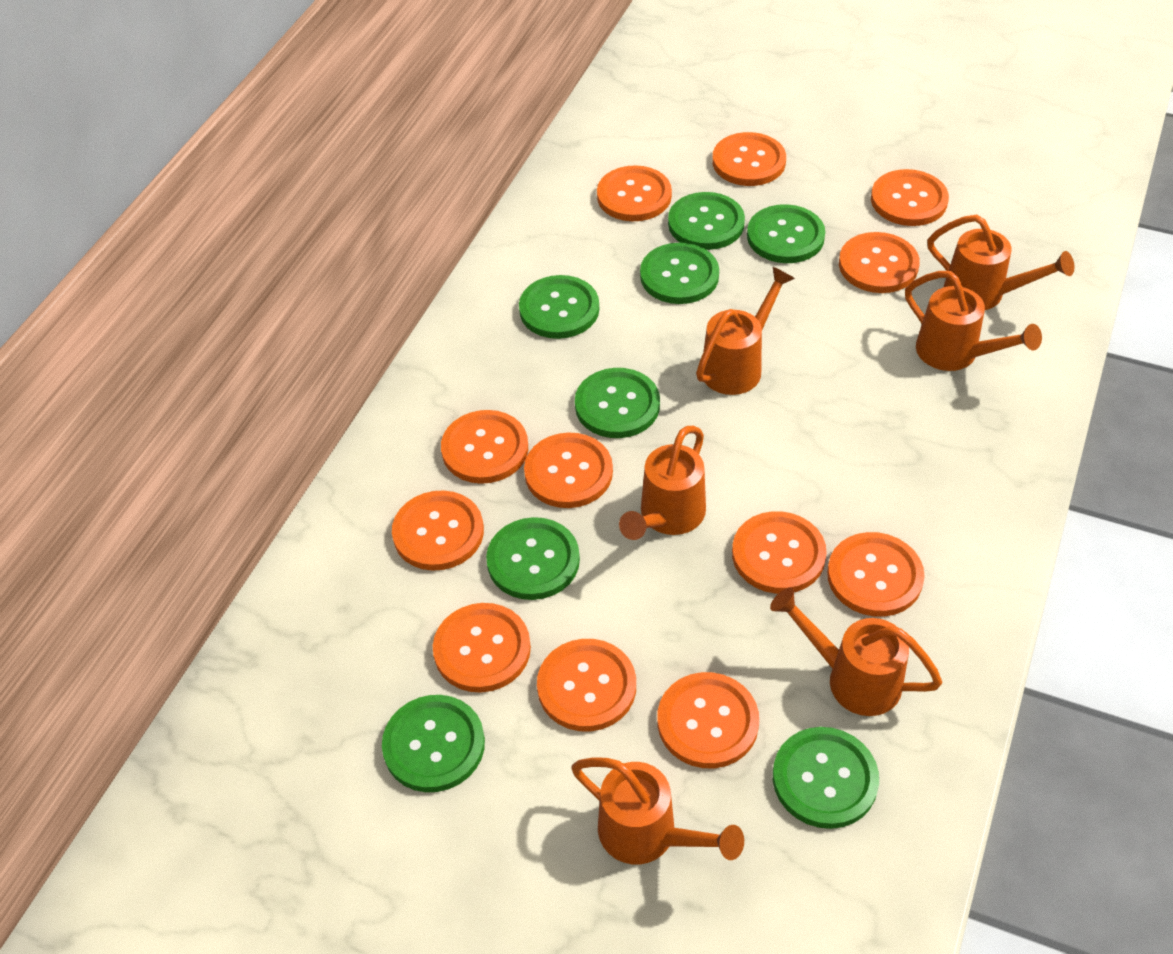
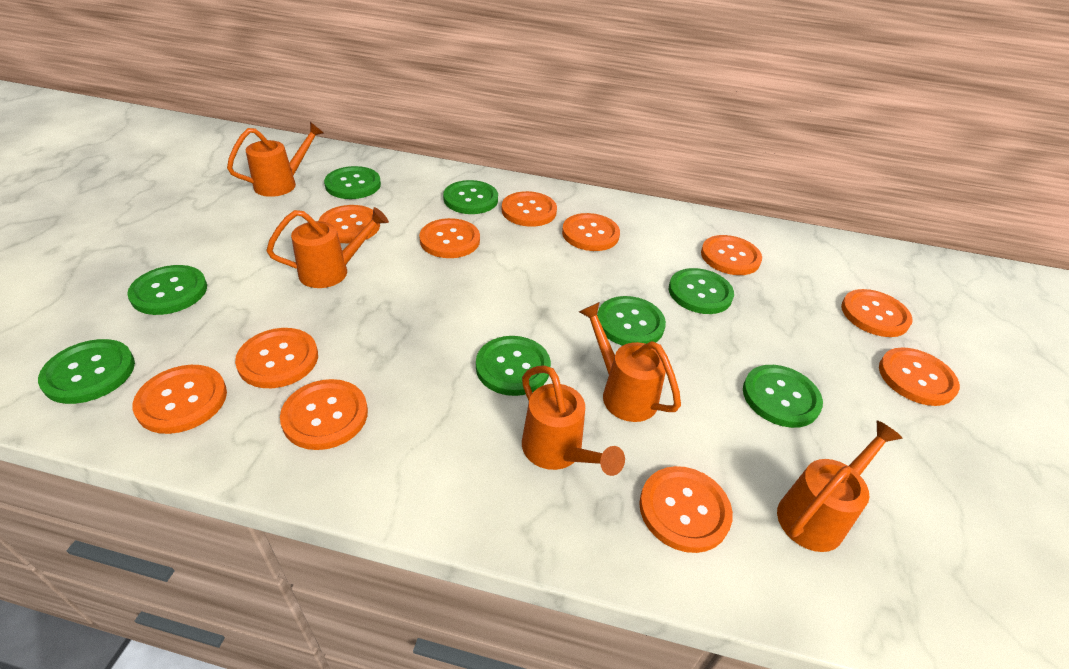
orange button: [392,490,484,571] [433,603,531,693] [441,410,528,484] [524,432,613,508] [537,639,636,731] [597,165,672,221] [657,672,759,768] [712,132,786,186] [732,511,827,594] [827,532,924,617] [839,232,920,293] [871,169,949,226] = 12 -> [132,365,227,434] [235,328,318,388] [280,379,368,450] [318,205,380,243] [419,218,480,258] [502,191,557,227] [562,213,620,251] [639,466,733,553] [701,235,762,275] [841,289,913,337] [879,347,960,406] = 11
orange watering can: [571,757,744,864] [619,426,706,540] [696,267,795,395] [770,587,943,716] [905,271,1042,371] [927,215,1074,310] = 6 -> [227,122,324,197] [266,207,389,288] [522,365,625,476] [579,302,681,422] [777,421,903,552] = 5

